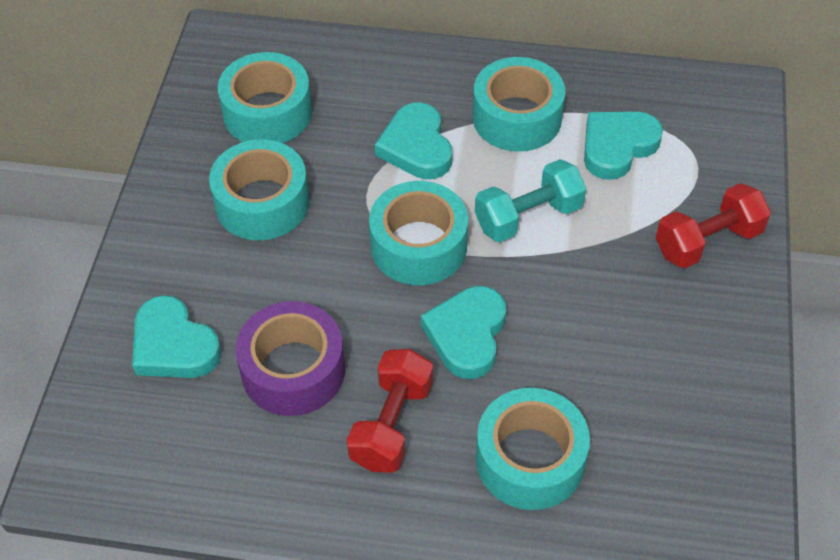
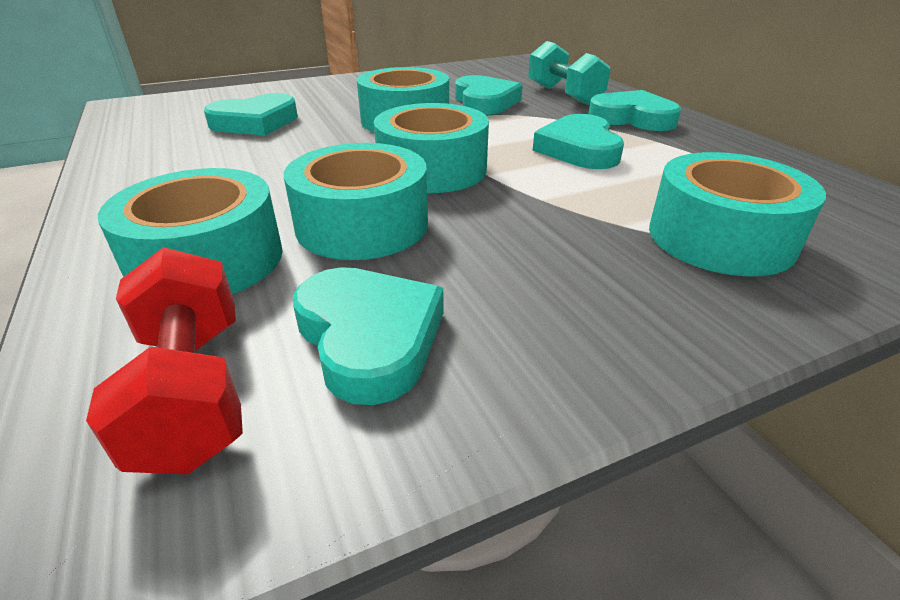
purple tape: [235,301,345,416] = 1 -> none = 0
red dumbbell: [347,349,433,473] [656,183,771,268] = 2 -> [86,247,243,474] = 1
turquoise heart: [132,295,222,378] [375,102,452,179] [421,286,506,379] [584,112,663,180] = 4 -> [204,93,298,135] [293,267,444,405] [455,75,523,115] [533,114,624,169] [589,90,681,131] = 5

